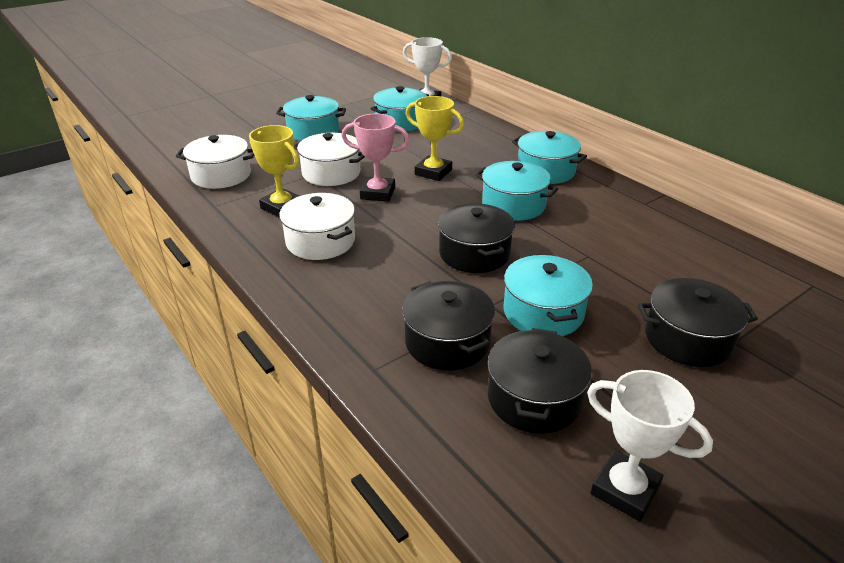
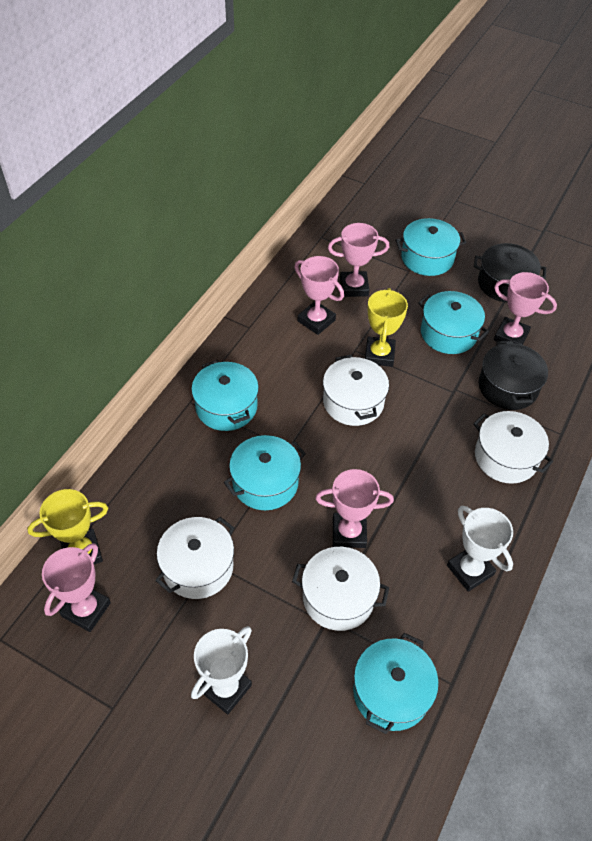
black pot: [402,281,495,371] [438,203,515,273] [488,328,592,434] [638,278,758,367] = 4 -> [474,243,546,302] [479,341,548,410] = 2
pink trophy: [342,114,410,202] = 1 -> [42,543,111,632] [294,256,344,335] [315,469,394,548] [328,223,389,297] [494,272,557,345] = 5
white pot: [176,135,254,189] [279,193,355,260] [294,133,365,186] = 3 -> [155,517,234,599] [292,547,389,631] [323,355,389,426] [473,411,553,484] = 4

